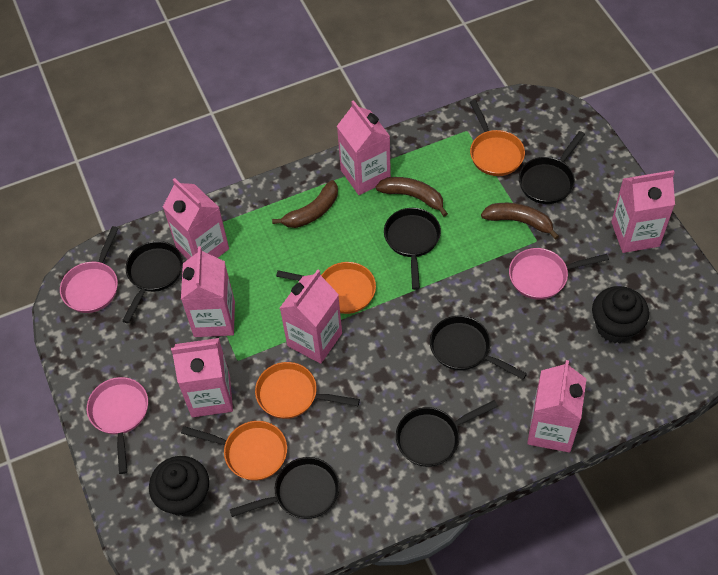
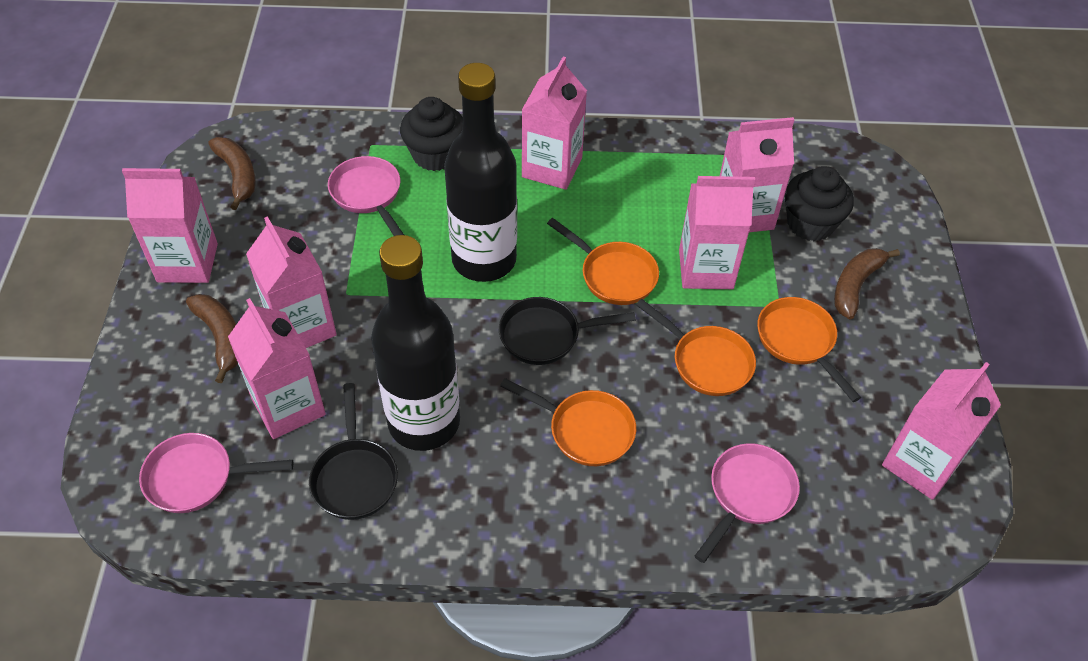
black bottle: none = 0 -> [371,235,460,451] [444,63,517,282] = 2
black pan: [122,241,183,323] [230,457,339,519] [384,208,441,290] [396,400,498,467] [430,316,527,379] [519,131,585,204] = 6 -> [309,383,398,520] [499,297,636,365] = 2

